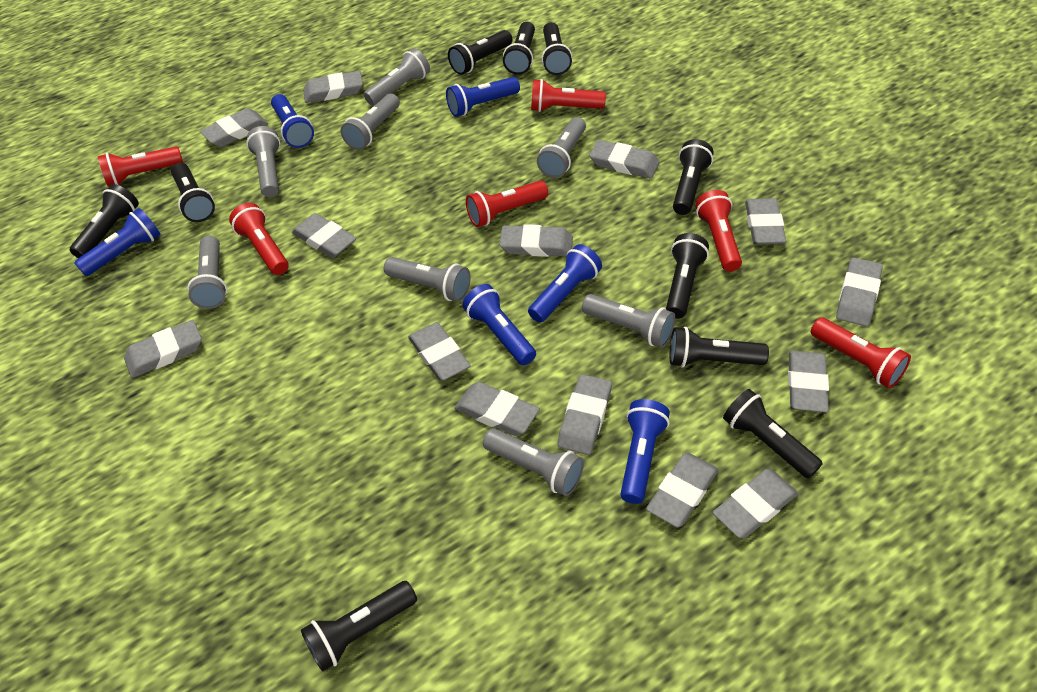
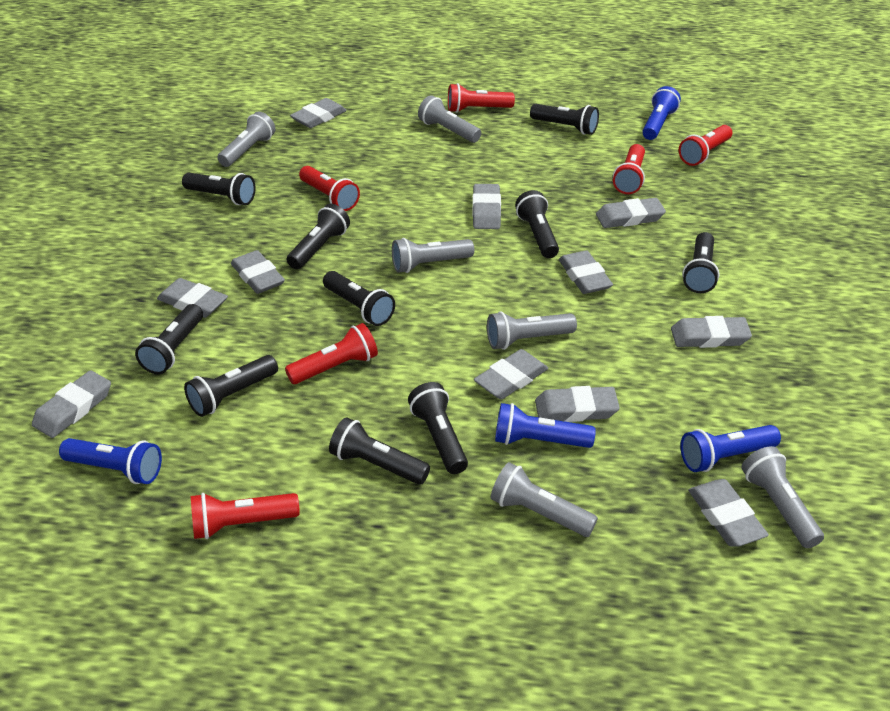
blue flashlight: [74,208,160,276] [271,94,314,148] [446,77,520,117] [462,284,536,365] [528,244,602,322] [620,399,670,504] = 6 -> [59,438,162,484] [495,403,596,448] [642,86,681,140] [680,425,781,472] = 4
grey eraser: [124,320,202,378] [200,108,268,147] [292,213,356,258] [303,71,363,103] [408,322,471,381] [455,382,540,436] [500,224,573,257] [558,374,612,455] [589,140,659,179] [646,453,719,527] [713,469,798,538] [745,198,786,245] [788,351,829,413] [836,258,883,326] = 14 -> [32,370,111,438] [157,278,228,318] [231,250,285,294] [290,98,347,128] [472,184,501,229] [474,349,548,399] [535,386,620,422] [559,250,613,294] [596,198,666,228] [671,316,752,348] [688,479,769,547] = 11
grey flashlight: [187,236,227,309] [246,126,280,197] [341,93,400,150] [364,48,430,106] [384,257,471,302] [483,428,584,496] [537,117,586,178] [582,294,675,348] = 8 -> [217,112,276,167] [392,238,474,273] [418,95,481,143] [487,311,577,350] [491,462,598,537] [741,446,824,548] = 6

